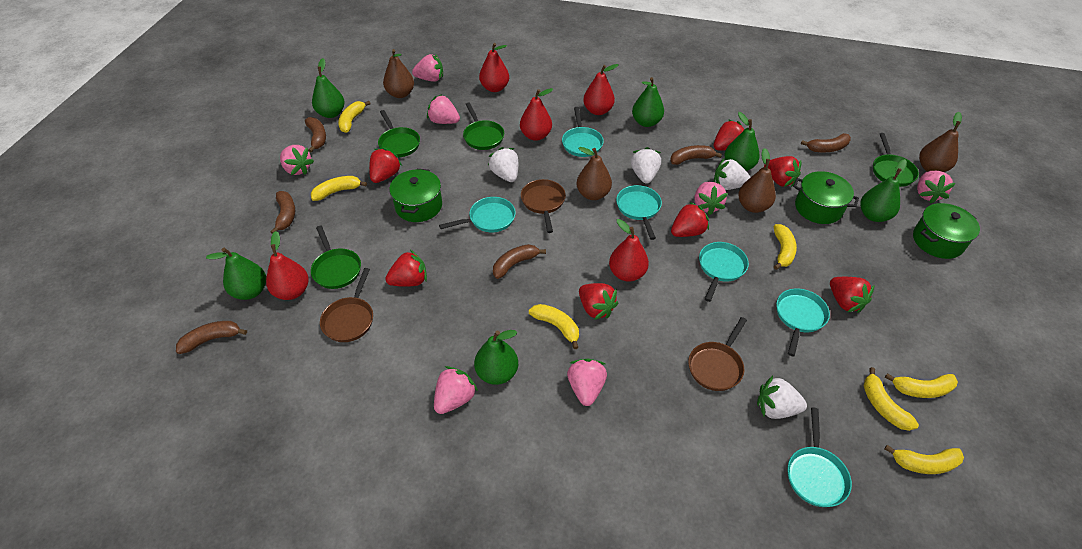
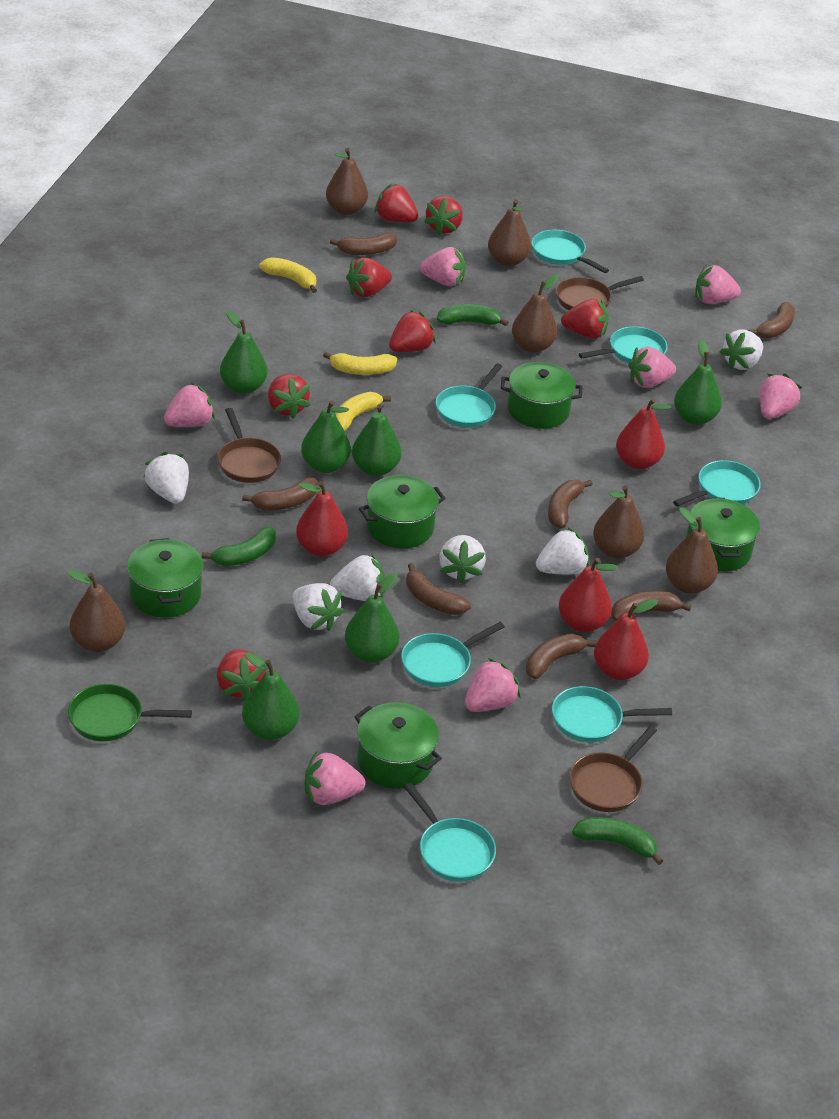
brown banana: [176,321,247,354] [271,191,295,234] [305,117,326,153] [493,244,546,279] [670,145,722,165] [801,133,851,152] = 6 -> [242,477,318,510] [330,233,397,255] [406,563,471,615] [526,633,596,679] [548,480,593,528] [611,591,691,621] [748,302,795,339] = 7
brown pear: [383,49,414,98] [577,147,612,200] [738,148,776,213] [919,112,962,172] = 4 -> [67,569,126,652] [326,148,368,215] [488,200,531,267] [512,274,559,353] [593,485,645,558] [666,507,718,594] = 6
green banana: none = 0 -> [202,527,276,566] [437,304,509,326] [572,817,663,865] = 3
green pan: [311,226,361,289] [378,110,420,157] [463,102,504,150] [873,133,919,187] = 4 -> [68,684,192,741] = 1
green pot: [389,169,442,222] [793,171,859,224] [913,203,980,259] = 3 -> [127,538,204,618] [354,702,442,789] [359,475,446,549] [501,362,582,429] [686,498,760,572] = 5
red pear: [266,231,309,300] [479,43,509,92] [520,88,553,141] [583,64,618,115] [609,219,649,281] = 5 -> [296,481,348,556] [559,558,618,632] [594,599,658,680] [616,398,671,470] = 4
turquoise pan: [439,197,516,232] [562,107,604,157] [616,185,662,240] [699,242,749,302] [776,288,830,356] [788,408,852,507] = 6 -> [401,622,505,687] [404,783,496,882] [436,364,502,428] [532,230,609,273] [552,686,672,742] [579,326,668,363] [673,460,761,506] = 7
white strawberry: [488,147,518,182] [631,147,661,184] [714,159,750,190] [757,376,807,419] = 4 -> [144,452,189,504] [293,583,344,631] [330,553,385,601] [439,535,486,584] [536,528,590,575] [720,330,763,370] = 6
yellow banana: [311,176,367,201] [338,101,371,133] [529,304,579,349] [774,224,797,270] [864,367,919,431] [884,445,964,474] [885,373,958,398] = 7 -> [259,257,317,293] [323,352,397,375] [335,392,391,431] = 3

